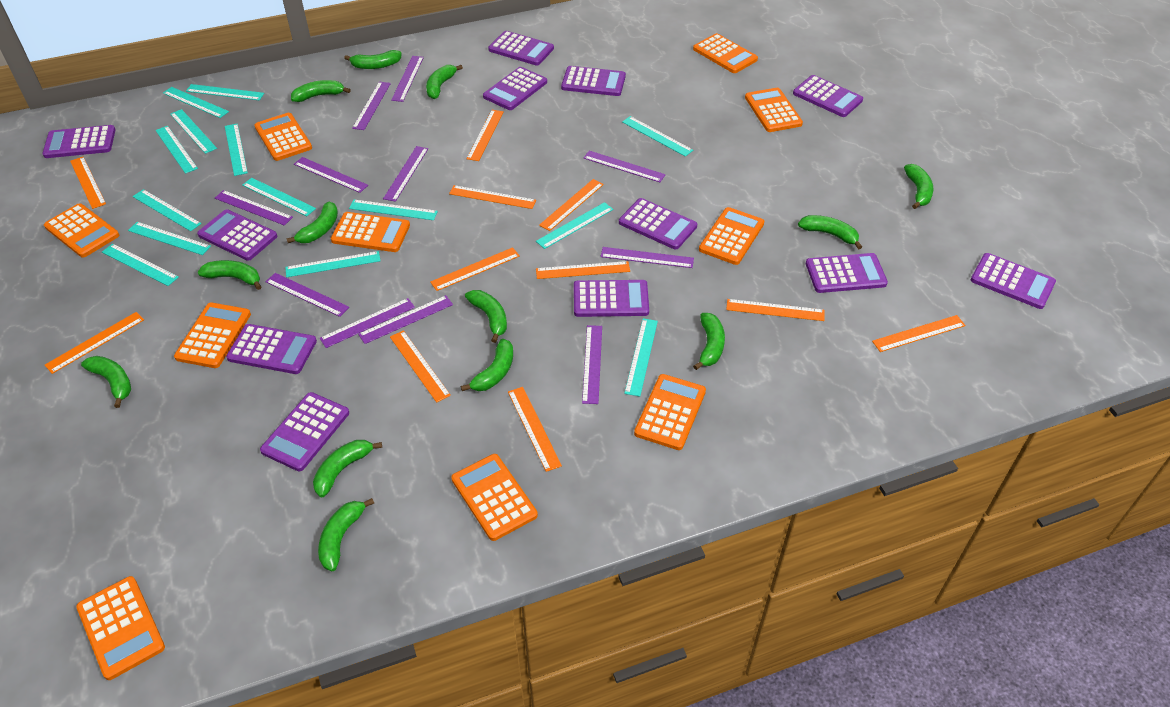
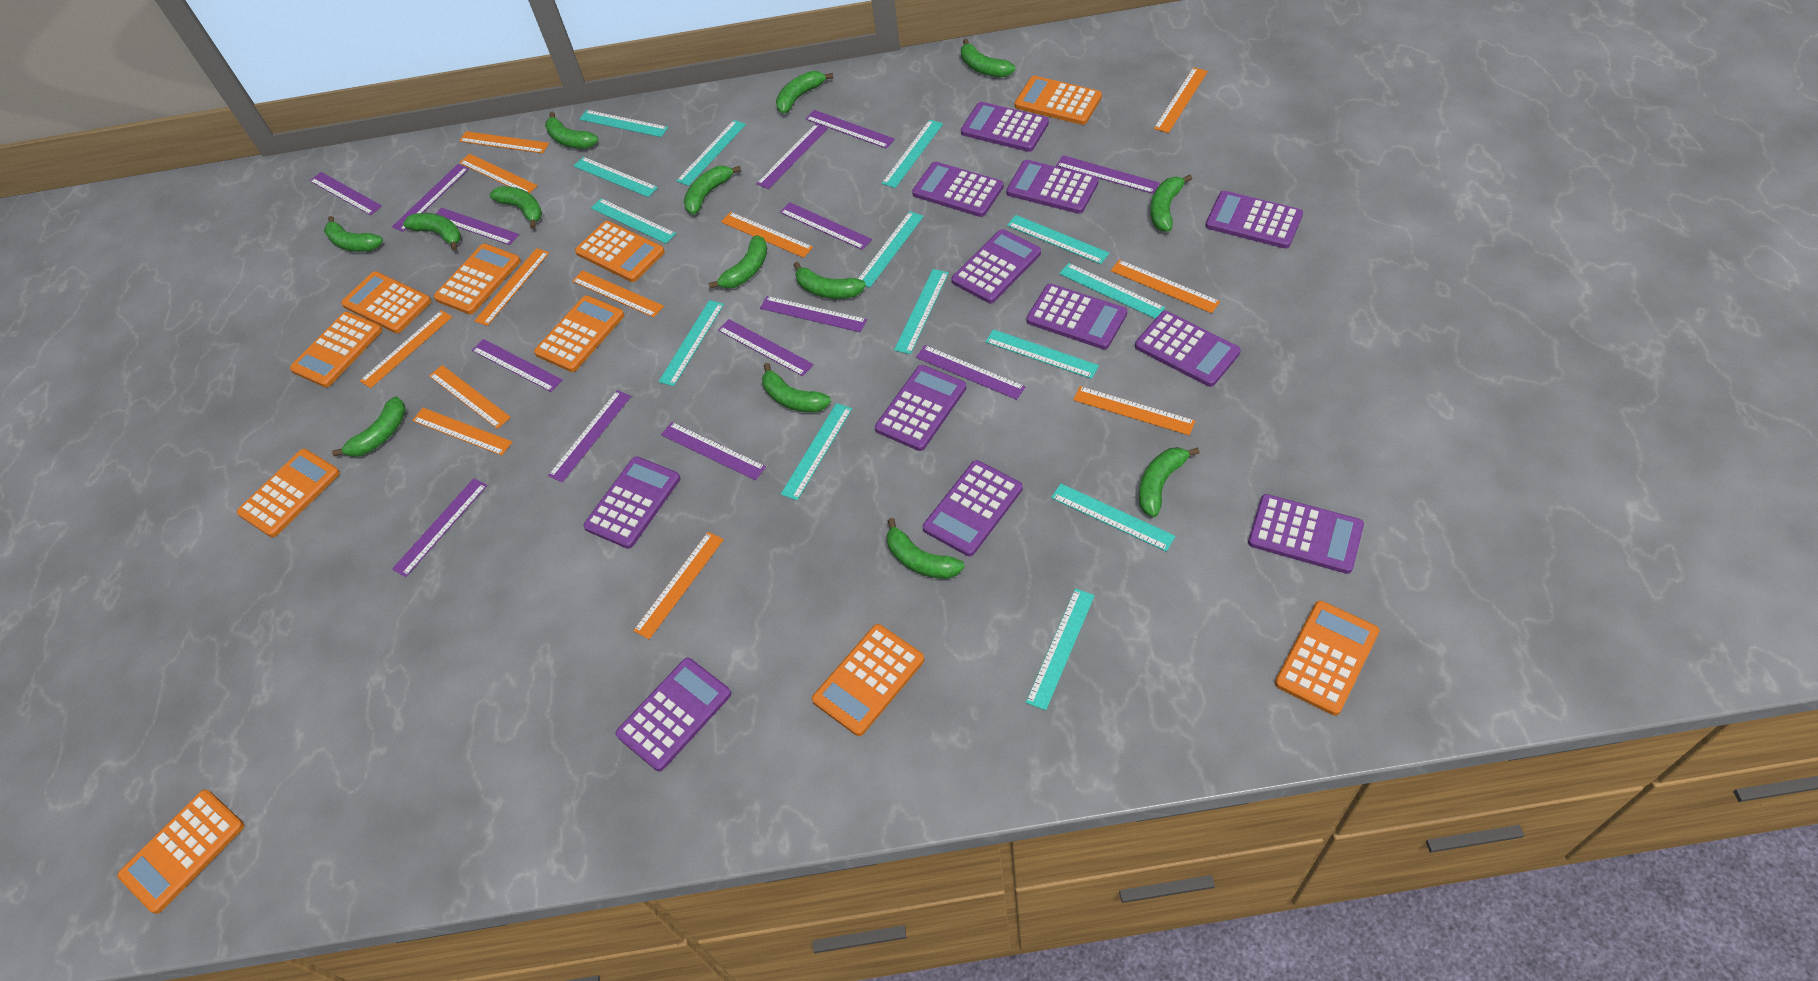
green banana: [81,356,131,408] [198,260,262,290] [286,202,338,243] [291,80,351,102] [313,440,382,497] [318,498,374,571] [344,50,402,69] [426,65,463,99] [461,339,513,391] [465,290,507,343] [693,313,725,370] [798,215,862,250] [904,164,933,209] = 13 -> [324,216,383,252] [332,396,406,457] [403,213,461,251] [490,186,542,229] [545,112,598,149] [684,166,741,215] [708,235,767,289] [762,363,831,412] [776,71,833,114] [793,262,866,299] [887,518,965,579] [961,39,1016,77] [1139,447,1199,517] [1150,174,1192,232] = 14
orange ruler: [45,312,144,374] [70,157,106,209] [390,330,451,403] [430,247,520,291] [449,185,536,209] [467,110,504,161] [508,387,562,472] [536,261,630,279] [539,179,604,231] [726,299,825,321] [872,315,966,352] = 11 -> [360,310,452,388] [412,408,512,455] [429,365,511,429] [459,131,549,153] [459,154,538,193] [474,248,549,326] [572,270,664,318] [633,532,724,639] [721,212,813,258] [1073,386,1195,435] [1111,260,1220,313] [1154,67,1208,133] = 12
purple ruler: [215,190,293,226] [266,273,349,317] [294,157,368,193] [320,298,415,348] [352,82,391,130] [358,295,453,344] [383,146,428,202] [391,56,424,102] [582,325,602,404] [584,151,666,182] [600,247,694,268] = 11 -> [310,172,382,215] [392,164,469,232] [392,478,487,577] [436,208,519,245] [472,339,563,392] [548,390,631,482] [661,422,766,480] [718,319,814,376] [756,124,828,189] [760,296,867,332] [780,202,872,250] [806,110,895,149] [916,345,1026,400] [1056,155,1160,194] = 14

